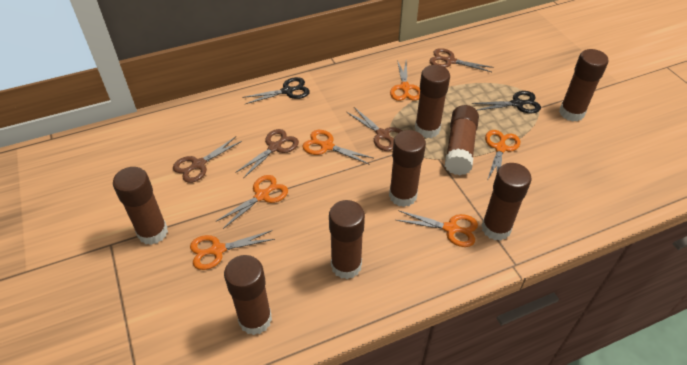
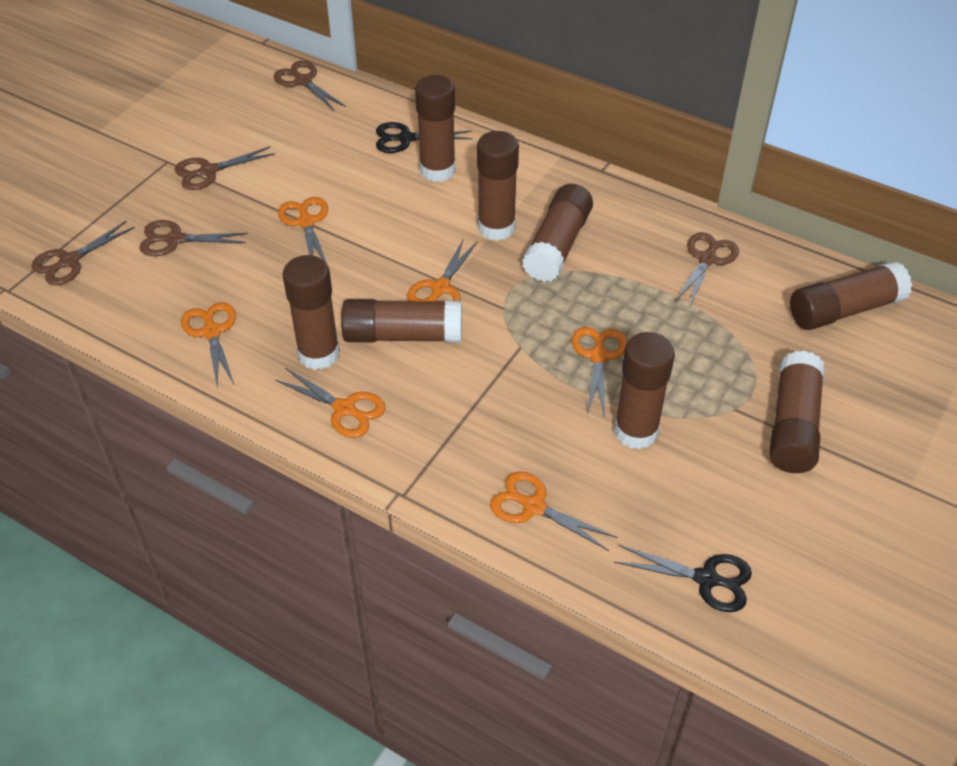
brown scissors: [173,137,242,183] [235,129,299,178] [347,107,402,151] [430,48,494,72] = 4 -> [31,221,135,285] [139,220,248,256] [175,146,275,190] [274,61,346,111] [675,232,739,307] = 5

